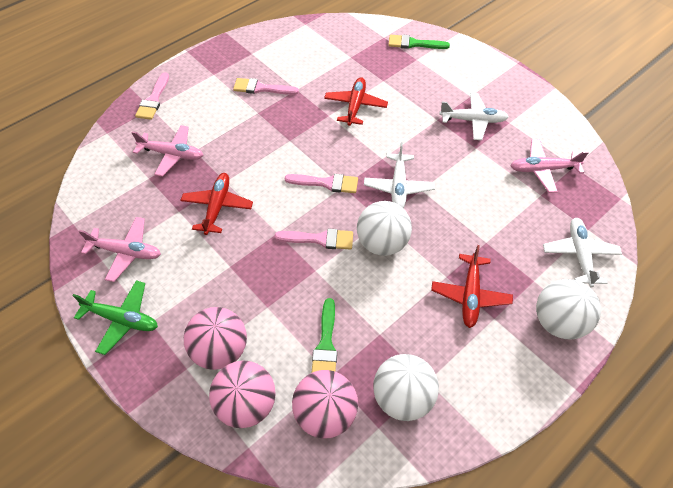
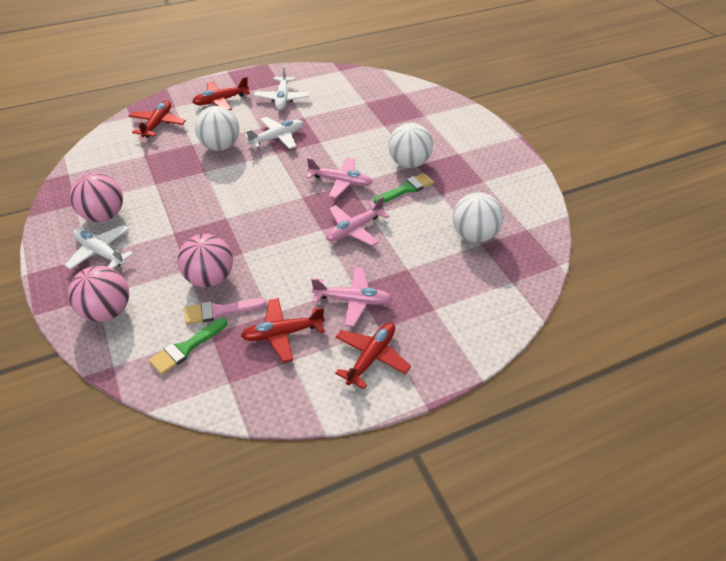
green plane: [72,280,158,355] = 1 -> none = 0
pink brush: [135,72,169,120] [233,78,299,95] [275,229,353,250] [285,174,358,193] = 4 -> [184,298,267,324] = 1
red plane: [180,173,253,235] [324,77,388,126] [431,245,513,328] = 3 -> [129,100,186,138] [192,76,250,110] [241,298,325,362] [335,323,411,389] = 4

